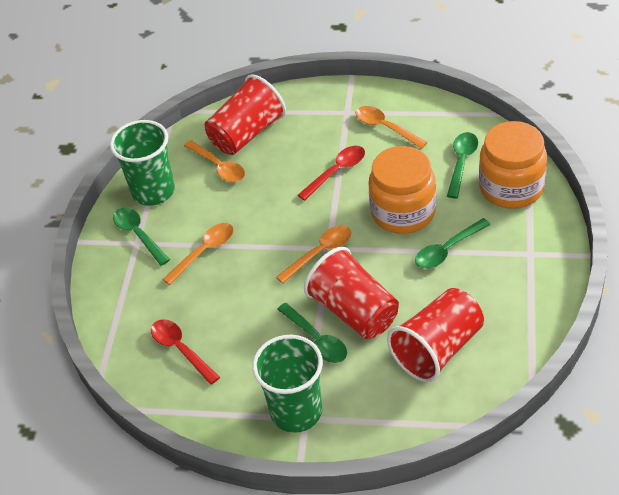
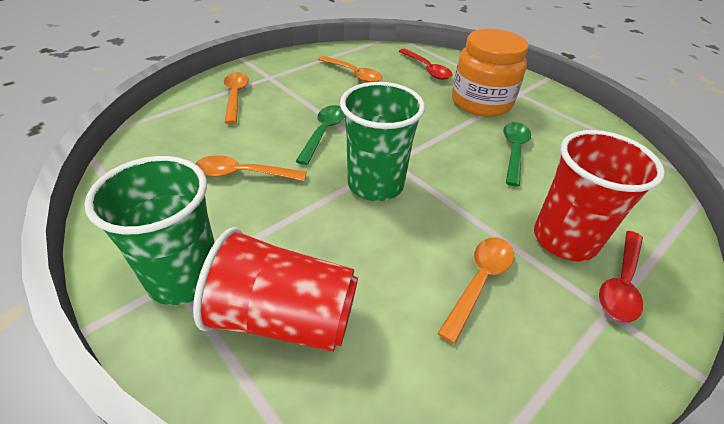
green spoon: [113,207,170,266] [277,303,347,363] [415,218,491,269] [447,132,478,199] = 4 -> [296,105,344,165] [503,122,531,187] = 2
orange jar: [369,146,436,234] [479,121,547,209] = 2 -> [452,29,529,117] = 1
red cup: [205,74,286,155] [304,247,399,339] [387,288,484,382] = 3 -> [193,227,358,352] [534,130,665,262] = 2

